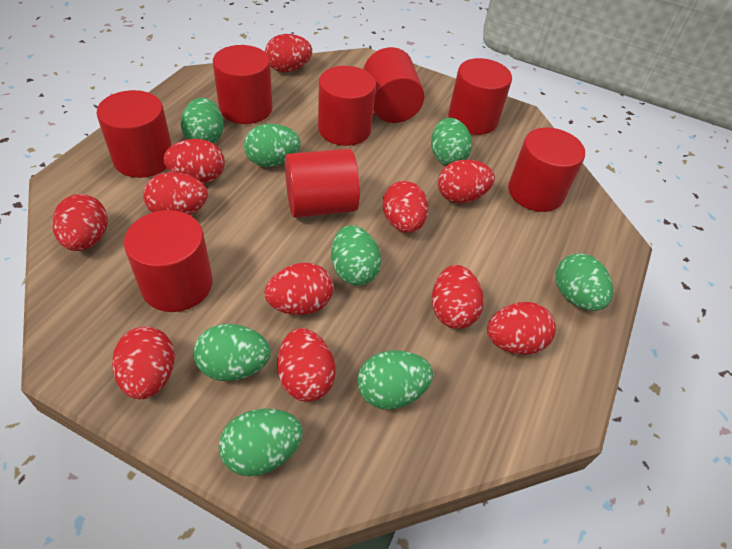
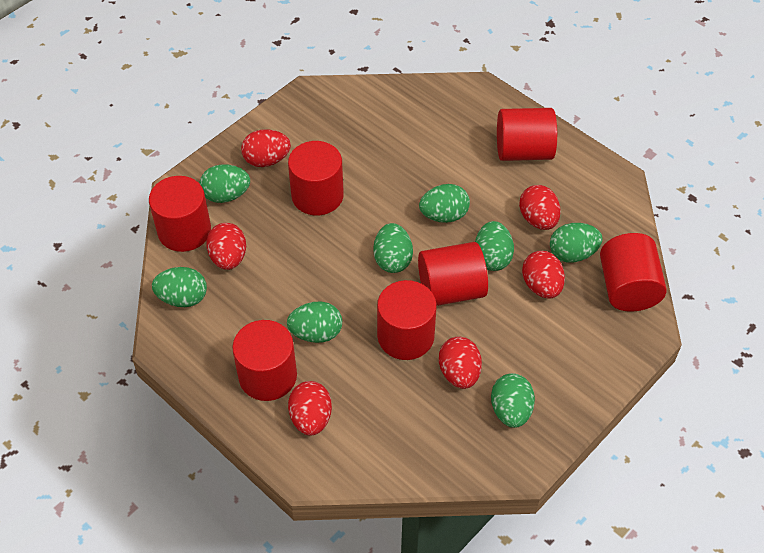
red cylinder: [96,90,172,178] [124,210,213,312] [213,45,273,124] [285,149,360,218] [318,66,376,146] [363,47,425,123] [448,58,512,135] [508,127,585,212] = 8 -> [149,176,211,252] [232,320,297,401] [288,141,344,215] [377,280,437,360] [418,242,488,306] [497,108,557,161] [600,233,667,312] = 7
red egg: [52,194,108,251] [112,326,175,399] [143,172,208,215] [164,139,225,183] [264,263,333,315] [265,34,312,72] [278,328,336,402] [382,181,428,233] [432,265,484,329] [438,160,495,203] [487,302,556,355] = 11 -> [206,223,246,270] [241,129,291,167] [288,381,332,436] [439,336,482,389] [519,185,561,230] [522,251,565,299] = 6

